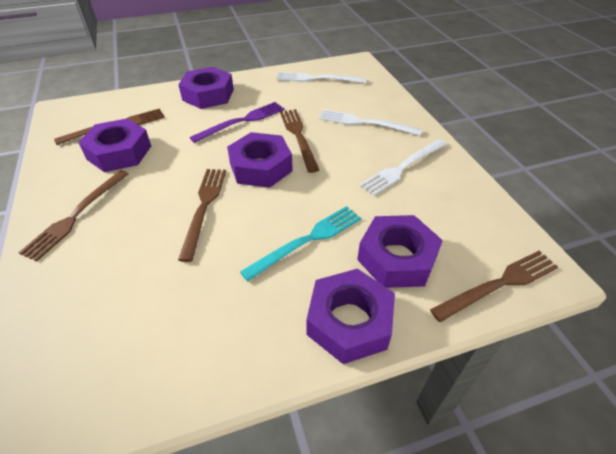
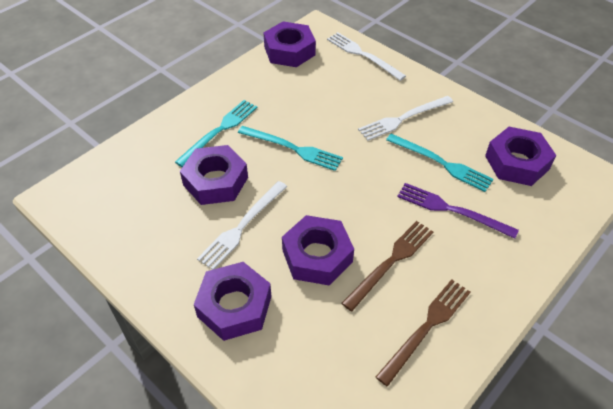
brown fork: [18,170,129,261] [54,109,165,145] [178,169,226,262] [280,109,319,173] [430,251,558,322] = 5 -> [341,221,433,311] [376,279,470,387] = 2
turquoise fork: [240,206,361,281] = 1 -> [175,100,257,167] [238,126,343,171] [386,134,494,192] = 3

